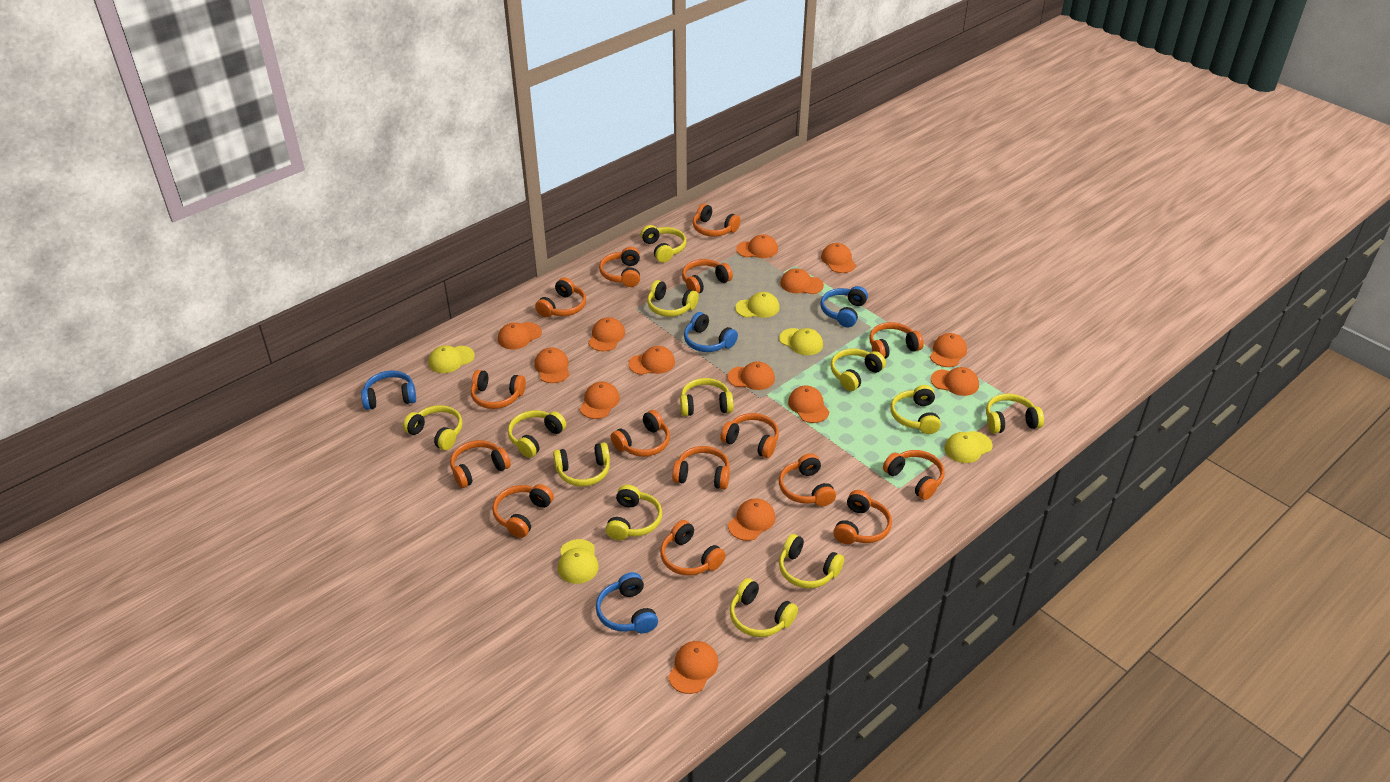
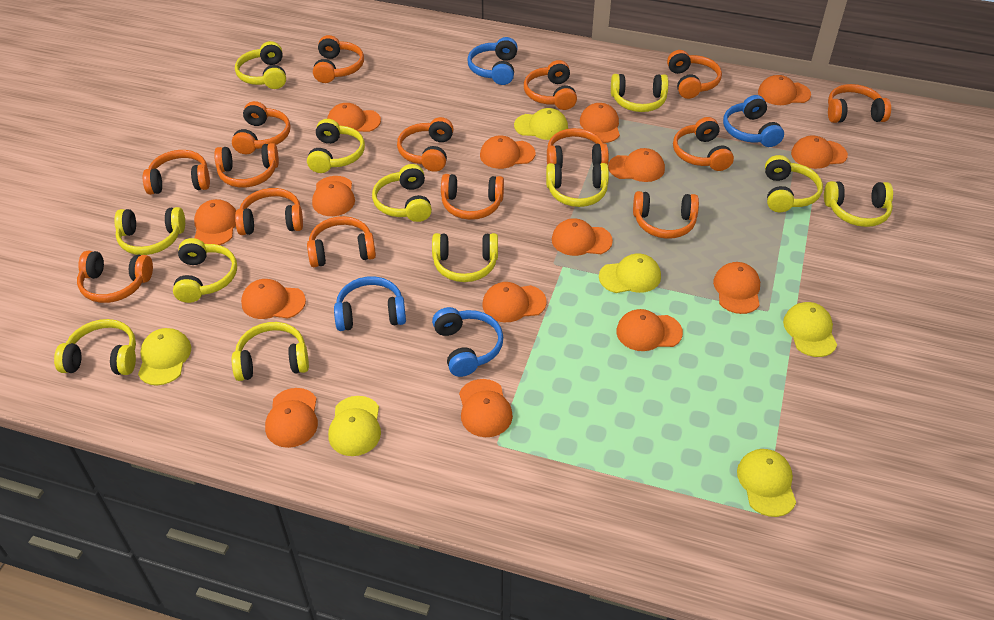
orange cap: [498,322,542,349] [534,347,570,383] [580,382,620,419] [588,317,625,351] [628,346,675,375] [668,641,718,694] [727,361,775,390] [728,498,776,541] [736,234,778,258] [780,268,824,294] [788,386,829,423] [821,243,856,273] [930,333,967,367] [931,367,979,396] = 14 -> [194,199,236,245] [241,279,306,319] [265,388,318,448] [312,176,355,216] [327,103,381,132] [459,379,513,437] [480,136,536,169] [482,282,547,322] [552,218,613,256] [580,103,620,143] [608,148,665,182] [616,309,683,351] [713,262,760,314] [758,75,811,105] [791,135,848,169] = 15
yellow cap: [429,345,475,373] [558,539,599,584] [735,292,780,318] [779,328,823,355] [944,431,993,463] = 5 -> [138,328,191,385] [328,396,381,456] [514,108,568,140] [599,253,661,293] [737,449,796,517] [783,302,837,357] = 6

